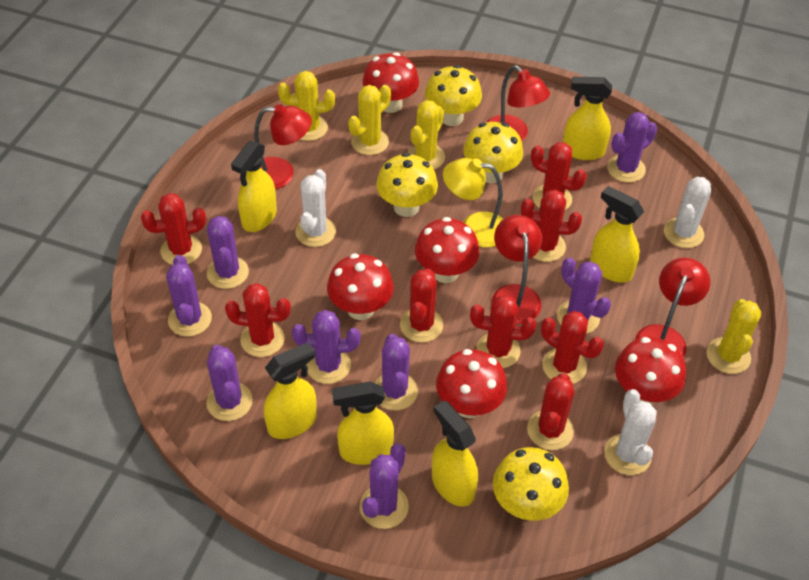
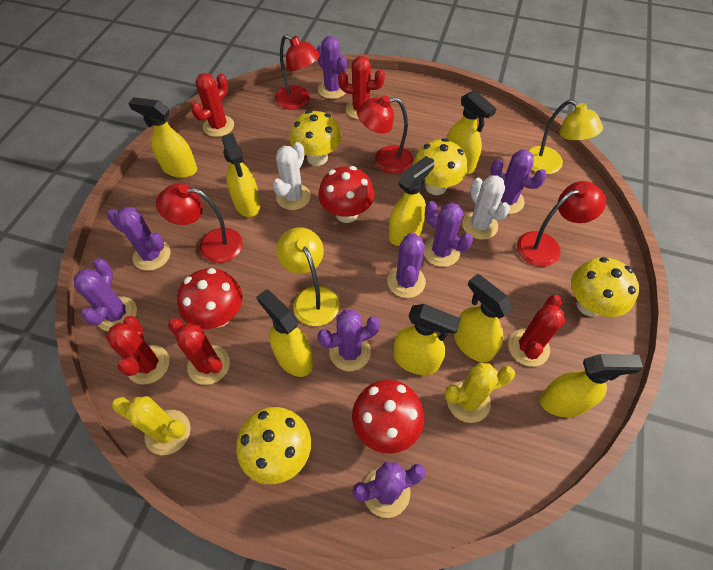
red cactus: [141,193,206,265] [225,283,291,357] [400,269,443,343] [470,295,536,368] [521,190,582,262] [527,373,574,450] [531,142,587,210] [541,311,604,384] = 8 -> [106,316,170,385] [168,318,230,385] [191,73,234,137] [338,56,385,119] [508,295,565,367] = 5
red mushroom: [327,253,394,320] [362,52,419,113] [415,217,480,283] [436,349,507,418] [615,337,686,404] = 5 -> [177,268,243,329] [318,166,374,223] [352,380,424,454] = 3
white cactus: [295,169,336,247] [604,389,657,475] [664,177,711,248] = 3 -> [273,142,311,210] [462,175,510,240] = 2
yellow cactus: [278,71,335,141] [348,85,391,155] [408,100,445,169] [706,299,762,374] = 4 -> [112,396,190,455] [444,362,515,423] = 2
yellow lamp: [443,158,504,247] = 1 -> [276,227,339,326] [528,100,603,174] = 2
yellow spray bottle: [231,141,277,232] [264,342,317,439] [332,381,394,465] [432,401,478,507] [563,77,612,160] [590,186,644,283] = 6 -> [128,97,197,178] [222,133,261,217] [256,289,313,377] [389,156,434,246] [393,304,461,375] [447,90,497,174] [454,274,513,362] [540,354,643,417] = 8

